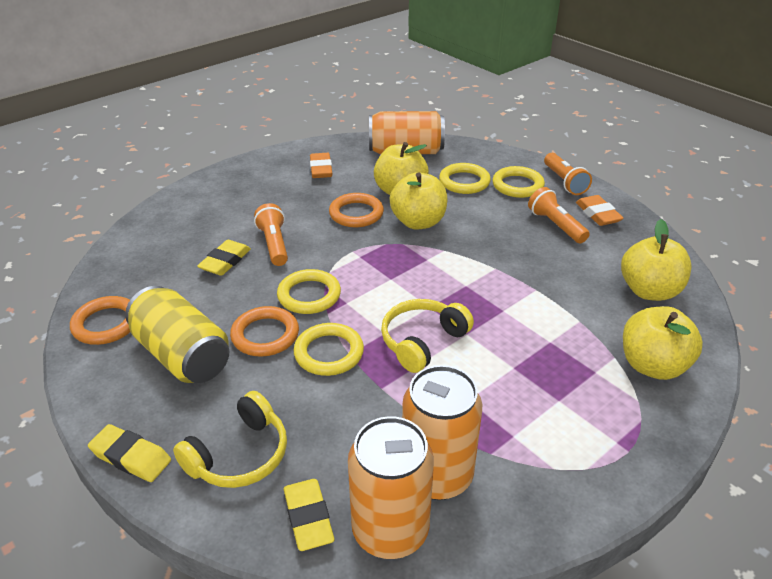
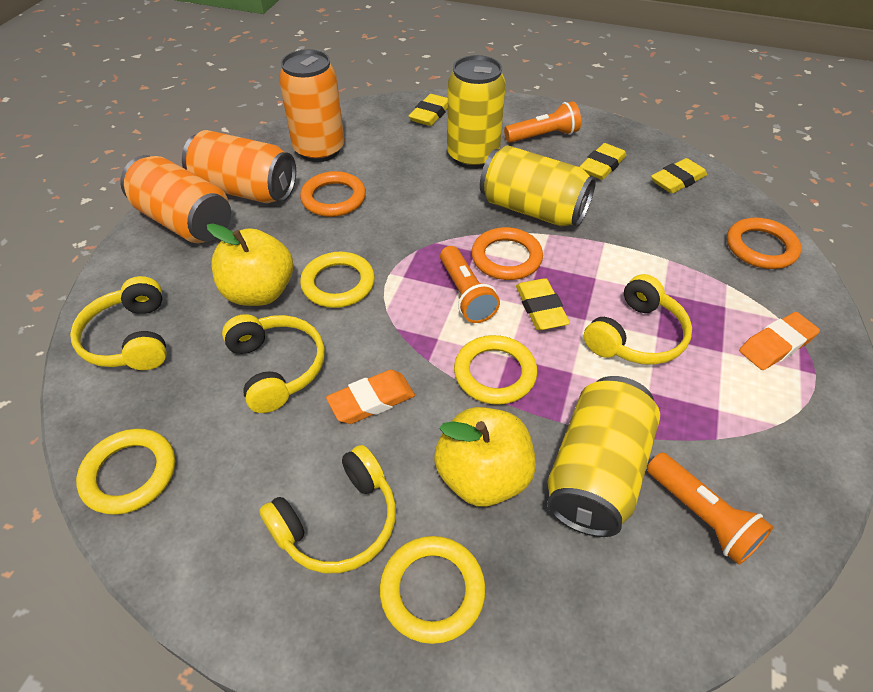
yellow apple: [374,142,429,195] [390,172,447,229] [621,219,691,301] [623,306,703,380] = 4 -> [207,223,293,306] [434,407,536,507] = 2
yellow can: [125,286,229,383] = 1 -> [447,55,506,169] [480,145,596,227] [547,376,660,537] = 3
yellow eraser: [88,424,171,482] [197,240,251,276] [284,479,335,551] = 3 -> [409,94,448,126] [516,278,570,330] [580,143,626,180] [651,158,707,193] = 4
yellow headphones: [173,391,287,488] [381,299,474,373] = 2 -> [70,276,167,370] [222,314,325,413] [259,445,396,573] [584,274,692,365] = 4

